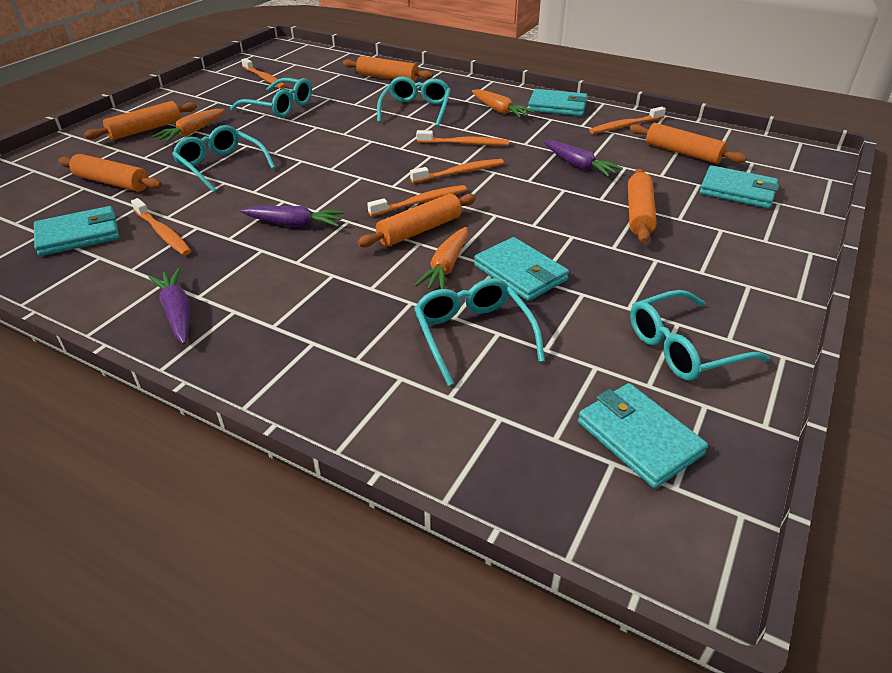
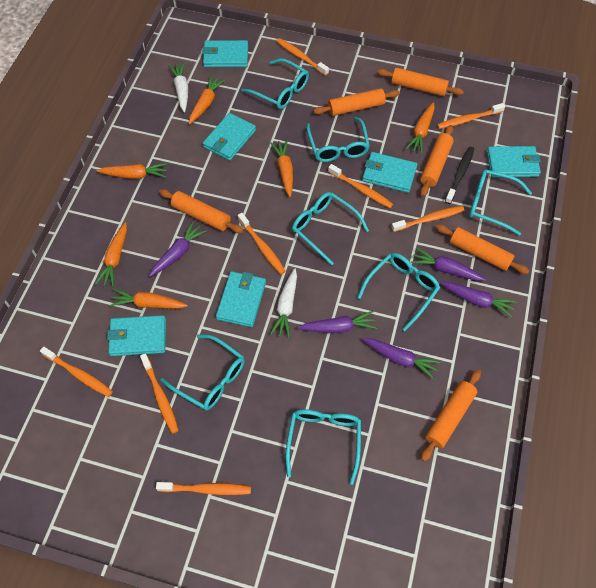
black toothbrush: none = 0 -> [445,147,474,204] = 1
orange carrot: [152,109,224,143] [414,227,468,290] [472,89,534,118] = 3 -> [95,222,127,287] [96,163,167,179] [109,289,188,309] [189,75,225,124] [270,140,293,197] [405,102,435,154] = 6
orange toothbrush: [131,198,191,256] [241,58,286,89] [367,185,467,216] [410,159,504,183] [416,130,509,145] [589,107,666,134] = 6 -> [40,347,113,397] [140,353,179,434] [156,482,251,495] [238,213,286,274] [276,38,329,76] [328,164,393,208] [391,206,464,232] [437,103,505,129] = 8
purple carrot: [148,269,190,344] [240,206,345,227] [544,140,623,177] = 3 -> [149,221,207,277] [297,311,377,333] [362,338,441,379] [411,248,486,281] [440,282,517,318] = 5
turquoise glasses: [172,125,276,193] [230,78,312,117] [377,76,451,127] [414,278,545,386] [630,290,770,381] = 5 -> [161,334,245,411] [241,58,309,109] [286,409,361,485] [292,192,369,265] [306,117,370,162] [357,253,440,331] [469,170,532,236] = 7
turquoise wallet: [34,206,119,256] [474,237,569,301] [528,89,588,116] [578,383,708,488] [700,165,779,208] = 5 -> [107,315,166,356] [202,40,248,67] [203,113,256,161] [216,271,266,327] [362,152,418,193] [487,146,541,177] = 6
white carrot: none = 0 -> [168,63,188,113] [270,268,297,338] = 2

